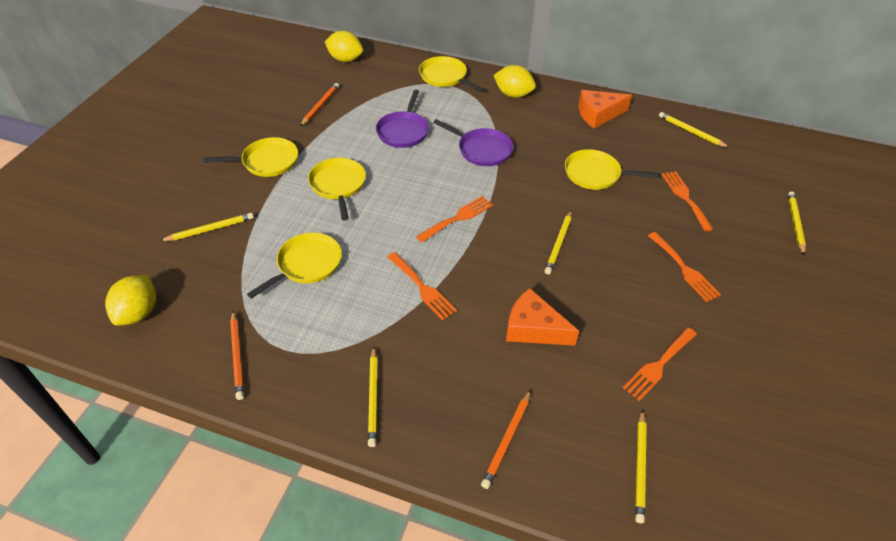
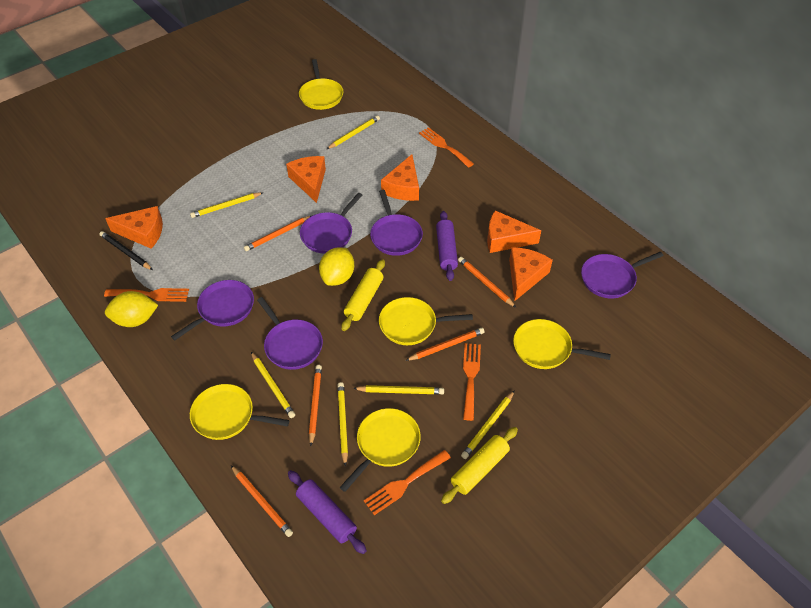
black pencil: none = 0 -> [99,231,153,270] = 1
orange cheese: [506,288,579,346] [578,90,632,129] = 2 -> [105,206,163,249] [286,156,326,203] [381,154,419,201] [487,210,541,253] [509,247,553,302] = 5
orange fork: [387,252,457,320] [416,196,493,242] [623,327,697,401] [648,232,721,302] [661,171,713,231] = 5 -> [104,288,189,302] [364,450,451,515] [419,127,474,168] [463,343,481,421] = 4
orange pencil: [230,310,244,400] [300,83,339,126] [481,390,531,489] = 3 -> [231,465,293,537] [244,216,311,251] [309,365,322,446] [405,328,485,361] [458,257,516,308] = 5
purple pan: [376,90,429,148] [433,119,513,166] = 2 -> [171,280,254,341] [257,297,323,370] [300,193,362,254] [370,190,423,256] [581,252,664,298] = 5
purple rolling pin: none = 0 -> [288,470,367,554] [436,211,458,281] = 2
yellow lemon: [105,275,156,326] [325,31,363,62] [493,65,536,98] = 3 -> [105,291,158,327] [319,247,354,286] = 2
yellow rolling pin: none = 0 -> [341,259,385,331] [441,427,518,504] = 2

